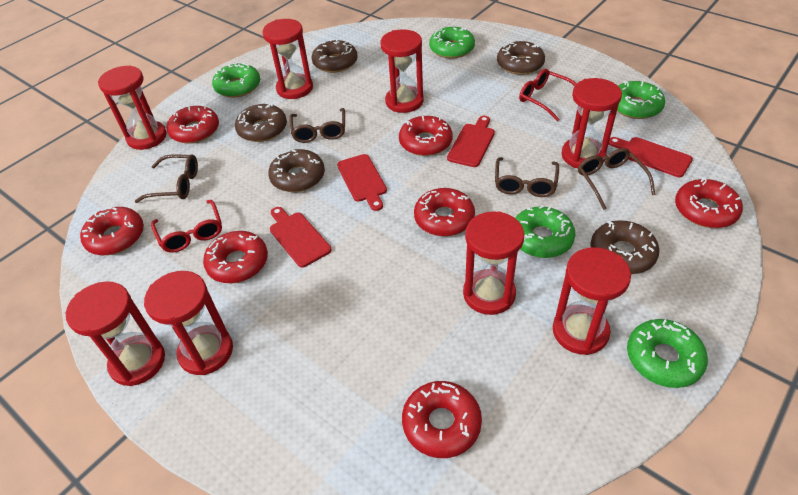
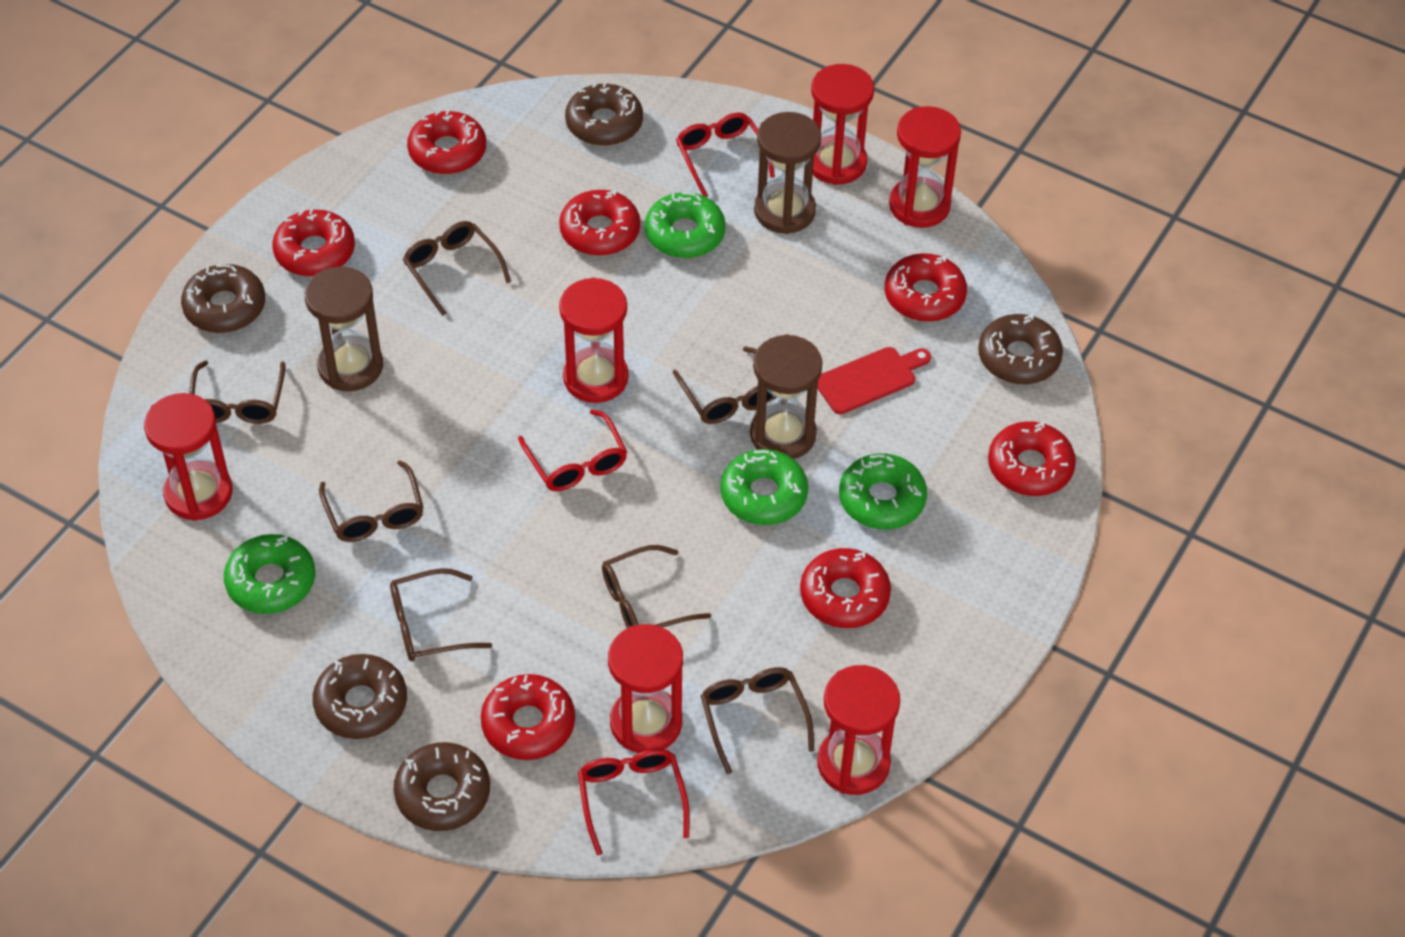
brown glasses: [134,154,198,203] [289,108,345,143] [495,157,559,197] [578,148,655,210] = 4 -> [189,360,286,424] [319,460,424,542] [390,568,492,661] [403,221,511,316] [602,545,711,628] [673,346,776,424] [700,667,814,774] = 7
brown hourglass: none = 0 -> [305,266,383,391] [750,334,822,459] [754,112,821,234] = 3
green donut: [212,63,260,98] [429,27,475,59] [515,205,575,258] [617,81,665,119] [627,319,708,388] = 5 -> [224,534,315,614] [645,192,726,258] [720,449,808,525] [839,453,927,529] = 4
red cutting board: [270,207,332,267] [337,154,387,211] [447,116,495,167] [609,137,693,177] = 4 -> [817,347,931,414] = 1
red glasses: [151,200,222,253] [519,69,576,121] = 2 -> [518,409,627,491] [578,749,690,855] [676,113,775,197] = 3
red hourglass: [66,281,165,386] [98,65,167,150] [144,271,233,375] [262,19,313,99] [381,29,424,113] [463,211,524,315] [553,247,631,355] [561,78,622,168] = 8 -> [144,393,232,521] [559,277,629,403] [608,624,683,753] [811,64,874,185] [817,665,900,795] [889,106,961,228] = 6

